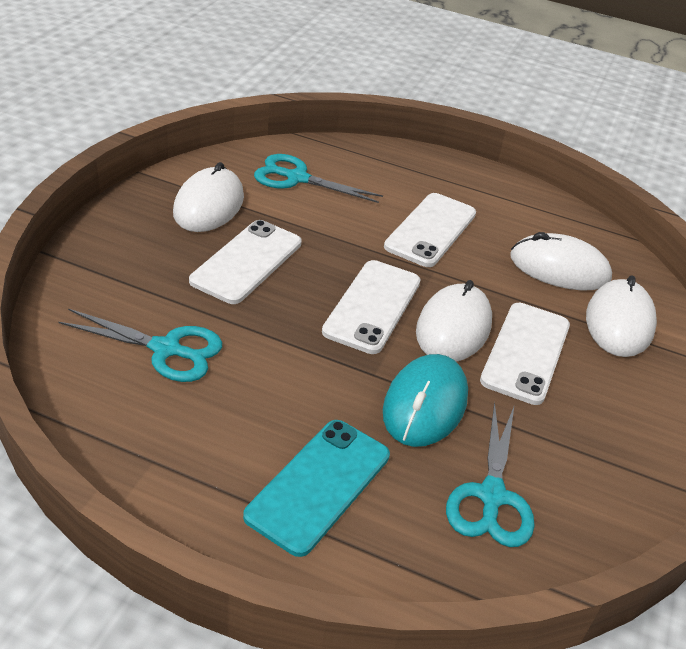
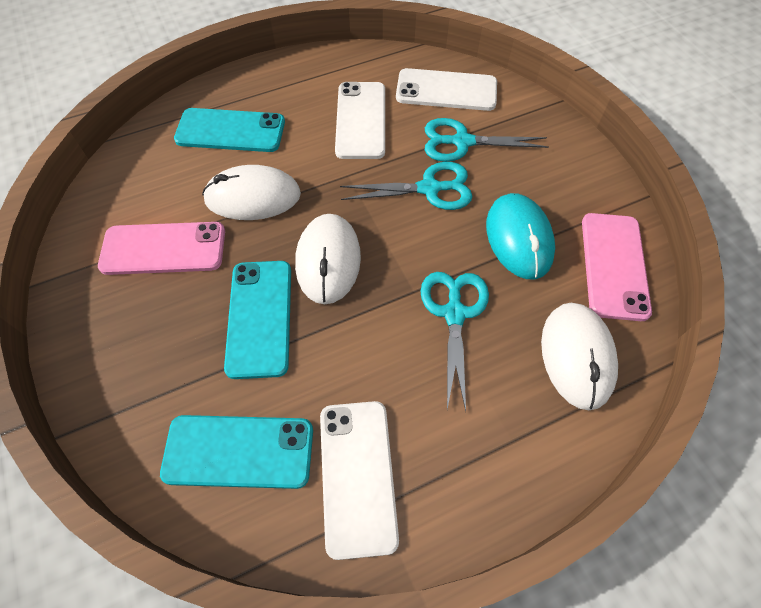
pink phone: none = 0 -> [98,222,225,275] [582,213,652,321] = 2
turquoise phone: [243,420,390,557] = 1 -> [160,415,313,489] [174,108,285,152] [224,261,291,379] = 3
white mouse: [173,162,244,232] [416,280,492,362] [510,232,612,290] [586,276,657,357] = 4 -> [202,165,301,220] [295,214,361,304] [541,303,618,410] = 3
white phone: [189,220,302,304] [322,260,421,354] [384,193,476,267] [480,303,570,405] = 4 -> [320,401,399,560] [335,82,385,159] [396,68,497,111] = 3

